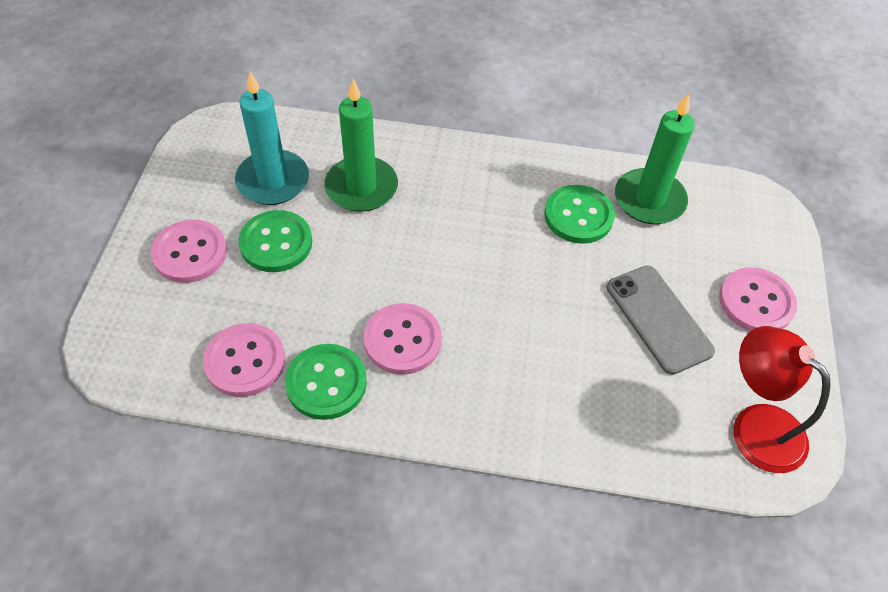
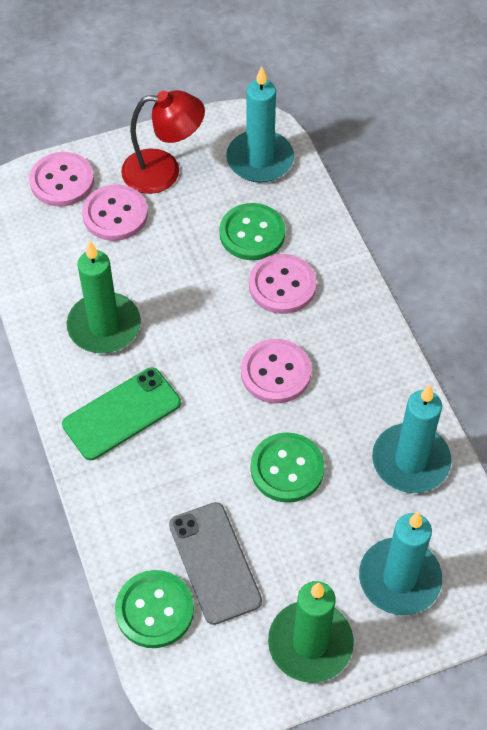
green phone: none = 0 -> [62,367,181,460] = 1
turquoise candle: [235,72,309,205] = 1 -> [226,66,294,183] [359,512,442,615] [372,385,451,493] = 3

